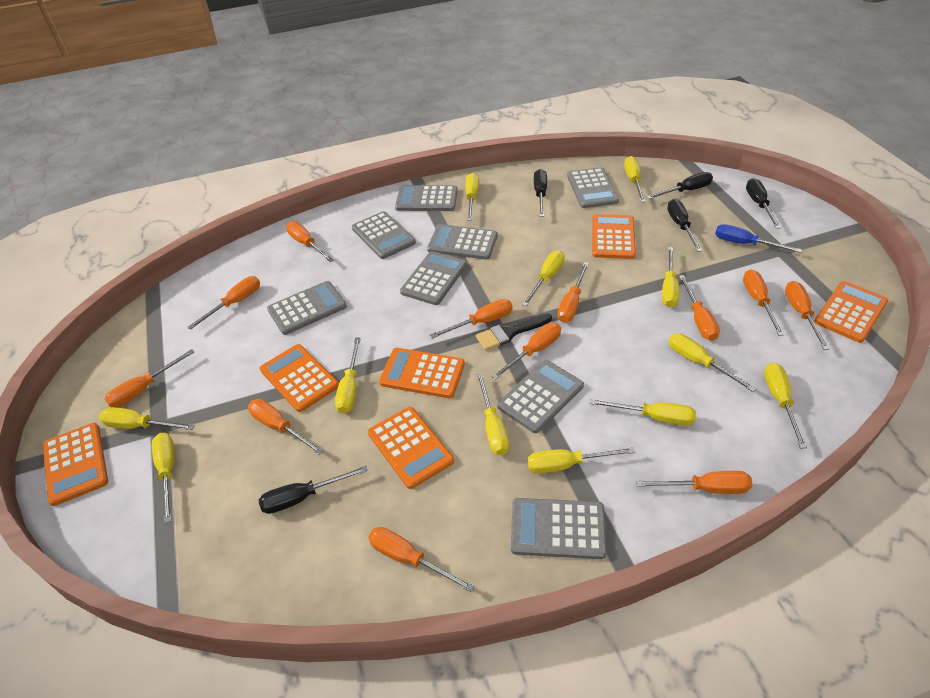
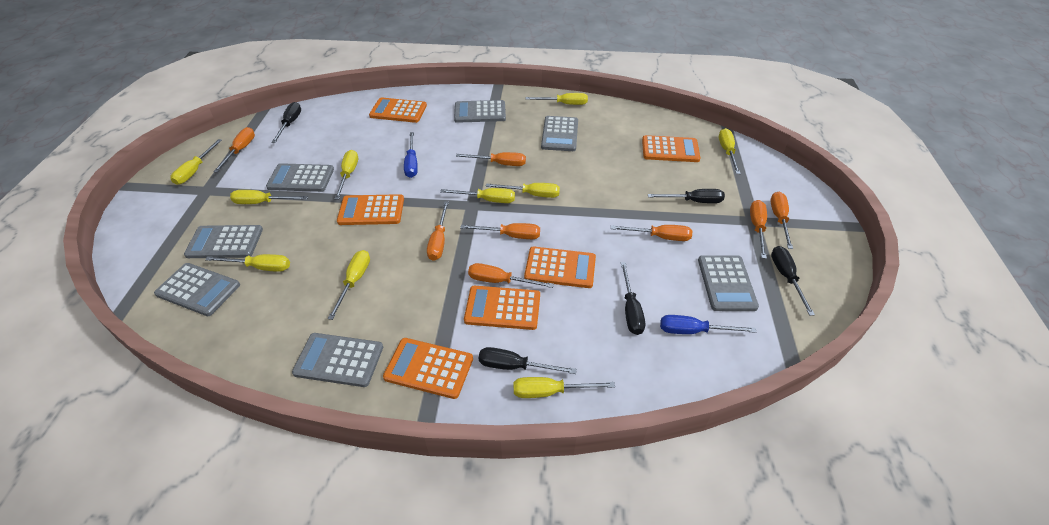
black brush: [476,313,552,351] = 1 -> none = 0
blue screwdriver: [715,224,802,253] = 1 -> [404,132,418,178] [660,315,756,334] = 2
grey calculator: [267,281,347,335] [352,211,416,259] [395,185,458,211] [400,251,467,305] [427,224,498,260] [497,360,584,433] [511,498,607,559] [567,167,619,208] = 8 -> [154,263,240,316] [184,225,263,258] [266,163,334,192] [292,333,383,387] [454,100,506,123] [541,116,578,151] [698,255,759,311] = 7
orange screwdriver: [104,349,194,407] [188,276,260,330] [248,399,324,455] [286,221,334,262] [368,527,474,592] [430,299,513,339] [492,323,561,379] [558,262,589,323] [636,471,752,494] [679,275,720,341] [743,269,784,336] [785,281,829,350] = 12 -> [213,127,255,172] [427,201,449,261] [456,152,526,166] [460,223,540,239] [468,263,554,288] [610,225,692,241] [750,200,767,259] [770,192,793,249] = 8
yellow screwdriver: [99,407,195,430] [152,433,175,523] [335,338,361,414] [466,173,479,220] [476,373,509,456] [522,250,565,306] [528,447,636,474] [590,399,696,426] [624,156,645,202] [662,247,679,308] [669,333,757,392] [764,363,807,448] = 12 -> [170,139,222,185] [205,254,290,272] [230,190,308,204] [328,250,370,320] [334,150,358,199] [440,188,515,203] [485,183,560,198] [513,377,615,398] [526,93,588,105] [719,128,741,174] = 10

